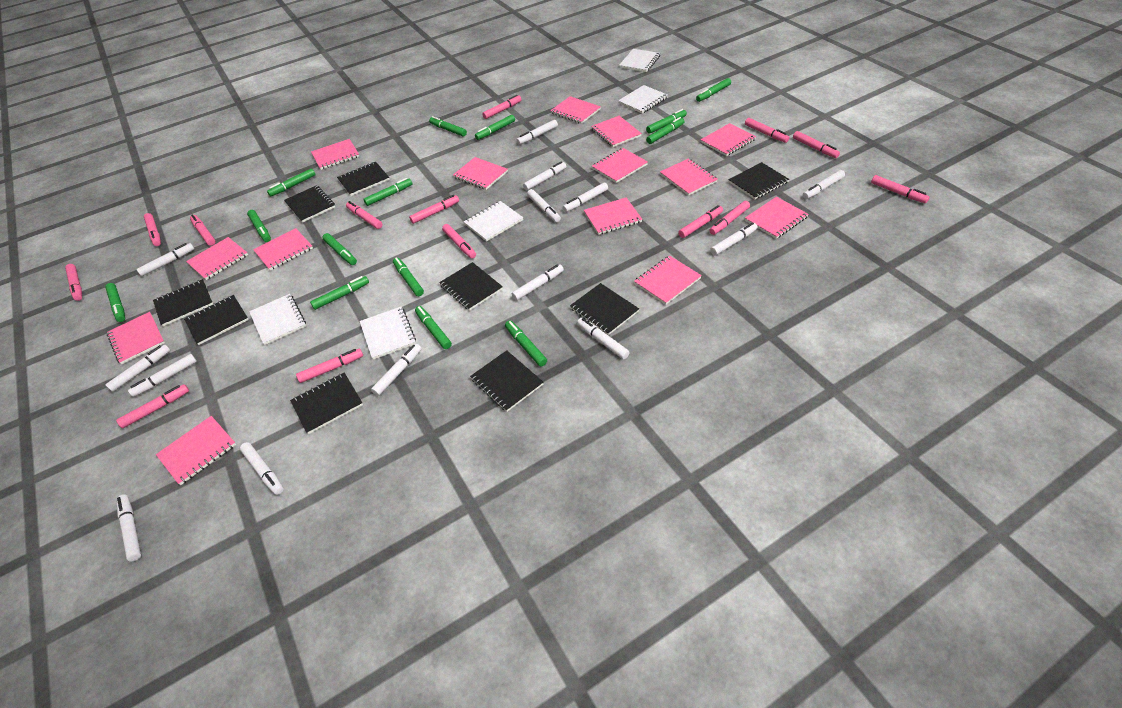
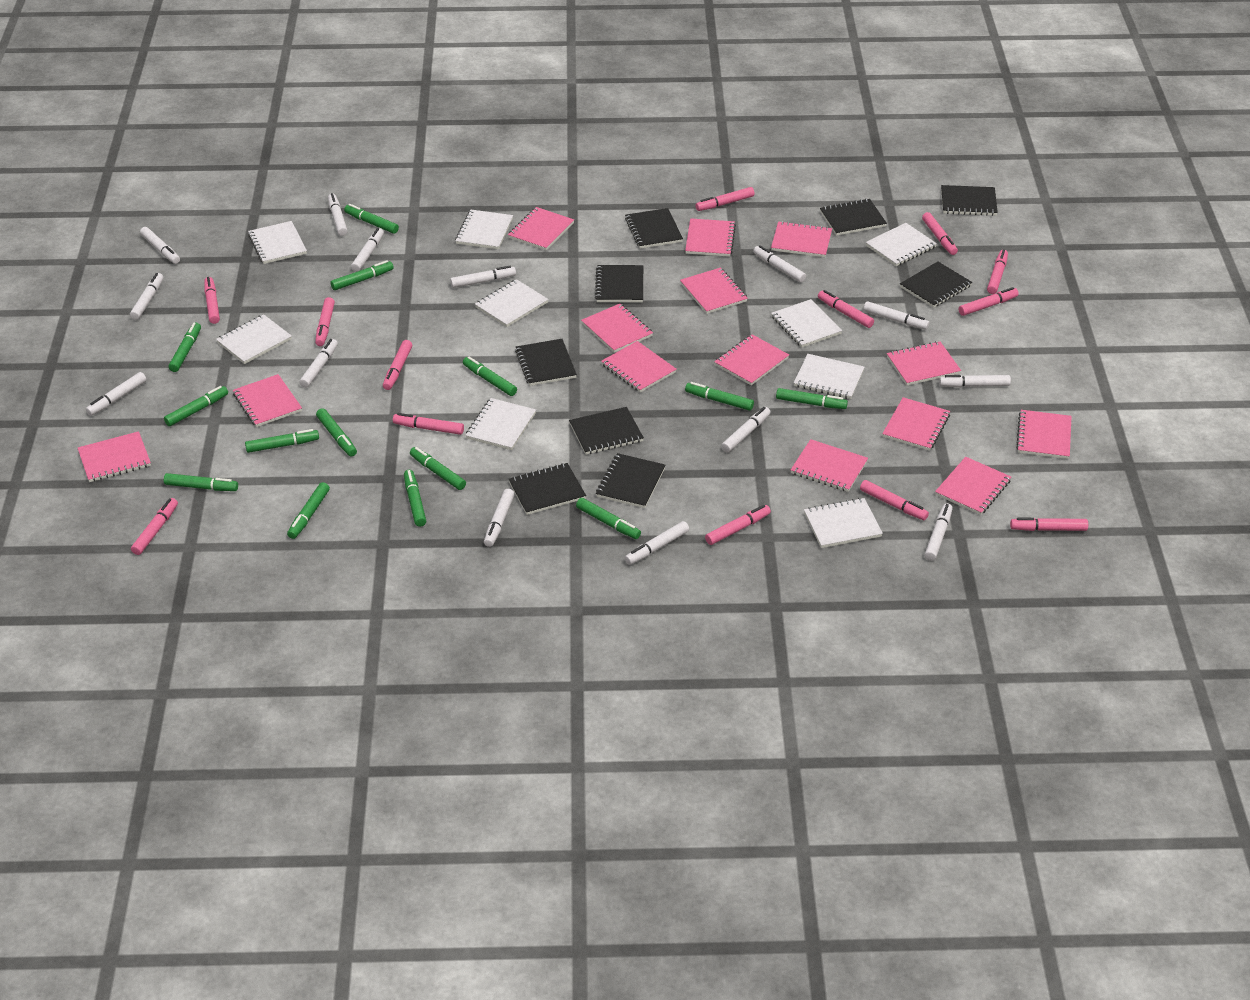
pink marker: [65,264,82,301] [116,384,189,428] [144,213,161,246] [190,214,216,246] [296,349,363,383] [346,201,383,229] [409,195,459,224] [442,224,476,259] [482,95,522,119] [678,205,723,238] [709,201,750,235] [745,118,790,143] [793,131,840,158] [871,175,930,203] = 14 -> [131,498,178,555] [204,277,220,324] [315,297,335,346] [383,340,412,390] [393,413,464,435] [695,187,755,211] [705,505,771,545] [818,290,874,328] [860,480,929,520] [922,212,958,255] [959,287,1019,316] [987,249,1008,294] [1010,518,1088,531] = 13
white notebook: [249,294,306,345] [360,307,416,360] [464,201,523,242] [618,85,668,113] [619,49,660,72] = 5 -> [216,314,292,364] [248,221,307,264] [455,210,513,249] [465,398,536,450] [475,279,548,327] [771,299,842,348] [794,354,864,399] [804,498,883,548] [866,223,937,266] = 9

